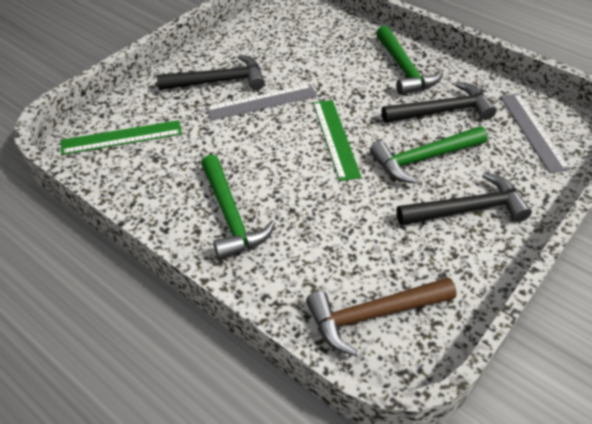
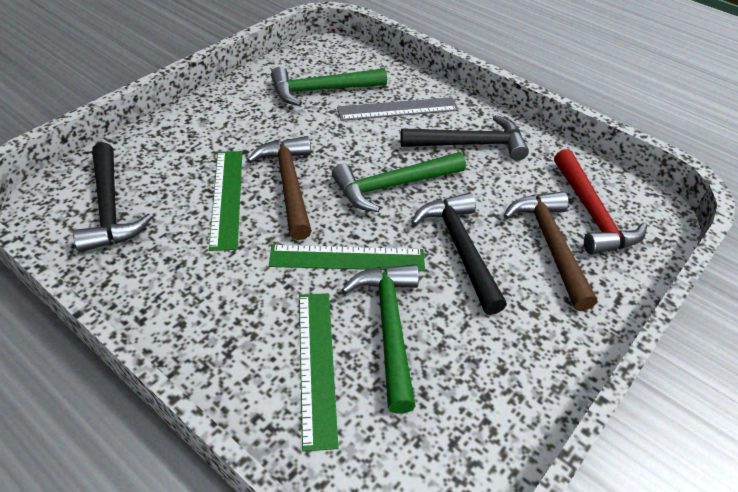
brown hammer: [306,277,457,356] = 1 -> [247,136,312,240] [504,191,597,311] = 2
green ruler: [61,120,182,155] [313,100,362,181] = 2 -> [209,151,242,251] [269,245,425,271] [299,293,339,451] = 3
grey ruler: [206,84,317,121] [500,94,571,173] = 2 -> [337,97,459,121] = 1
red hammer: none = 0 -> [554,149,647,255] = 1

